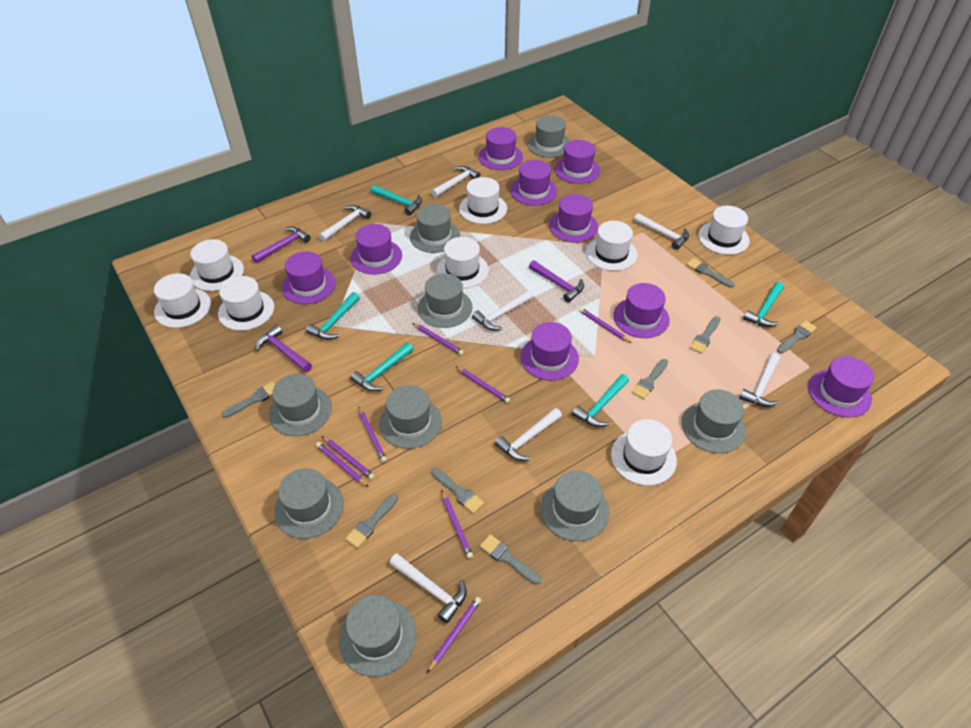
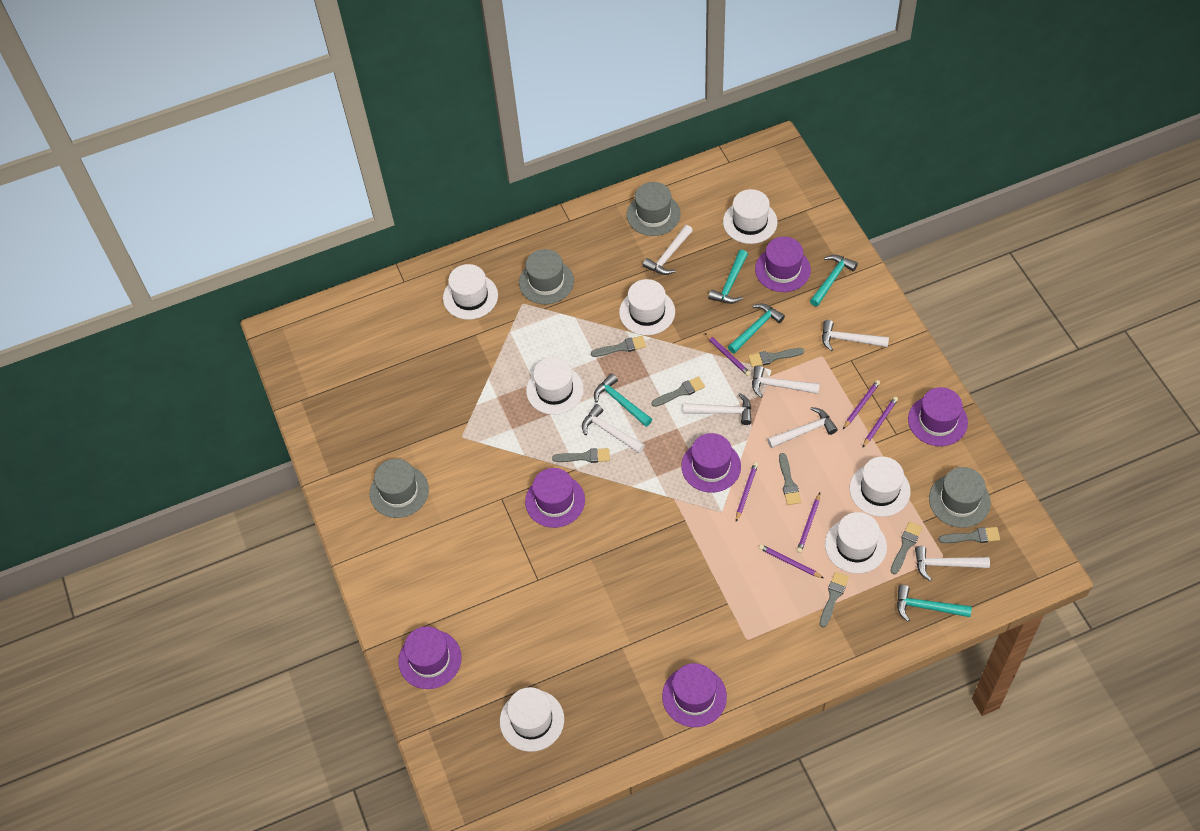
grey hat: [269,374,332,436] [274,468,344,539] [339,595,416,677] [379,385,442,449] [410,204,460,253] [417,273,473,328] [527,115,570,158] [540,471,609,541] [681,389,746,453] = 9 -> [370,459,429,518] [519,249,574,304] [627,182,681,236] [929,467,991,528] = 4
purple hammer: [251,227,311,263] [256,325,312,372] [529,260,584,303] = 3 -> none = 0
purple hat: [282,251,336,304] [350,224,402,274] [478,127,523,170] [510,160,557,206] [520,322,579,380] [549,194,598,242] [555,140,600,184] [613,283,670,338] [808,356,874,418] = 9 -> [398,626,462,689] [525,468,585,528] [662,663,727,727] [681,433,741,493] [755,237,811,292] [908,387,968,446] = 6
purple pencil: [316,442,369,487] [322,436,375,480] [358,406,387,462] [413,323,464,355] [427,597,481,673] [441,490,473,559] [455,366,510,403] [579,308,631,343] = 8 -> [705,333,751,376] [736,462,758,522] [759,544,824,578] [797,493,820,553] [843,380,880,429] [862,397,898,448] = 6
white hat: [154,273,211,328] [190,239,244,291] [218,276,274,331] [436,237,489,288] [459,177,507,224] [586,221,638,271] [611,419,677,486] [698,206,750,255] = 8 -> [443,264,498,320] [500,687,564,752] [526,357,584,415] [619,279,675,335] [723,189,777,244] [825,512,887,574] [849,456,911,517] = 7

